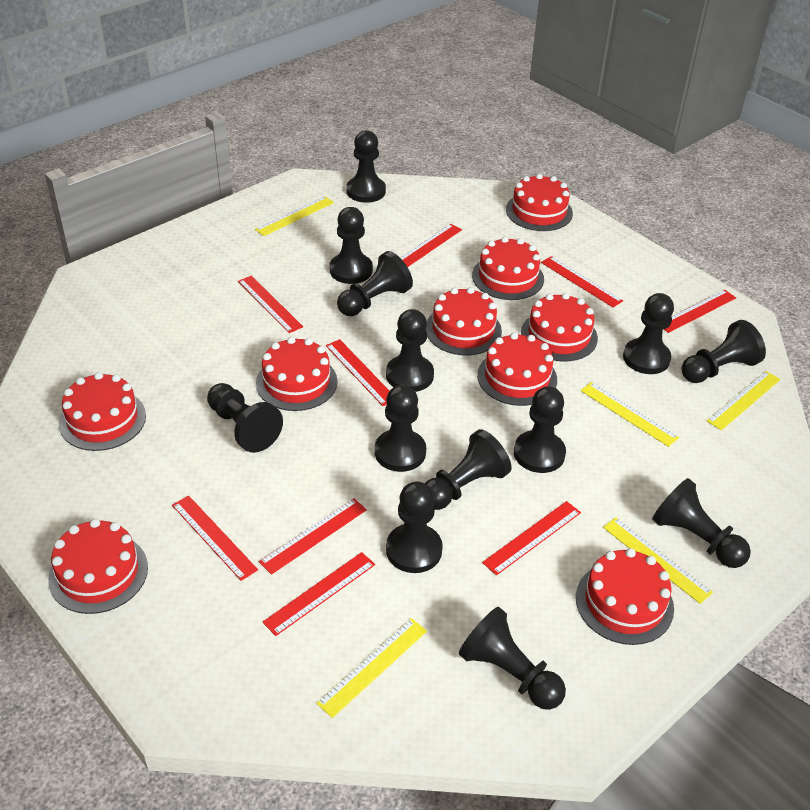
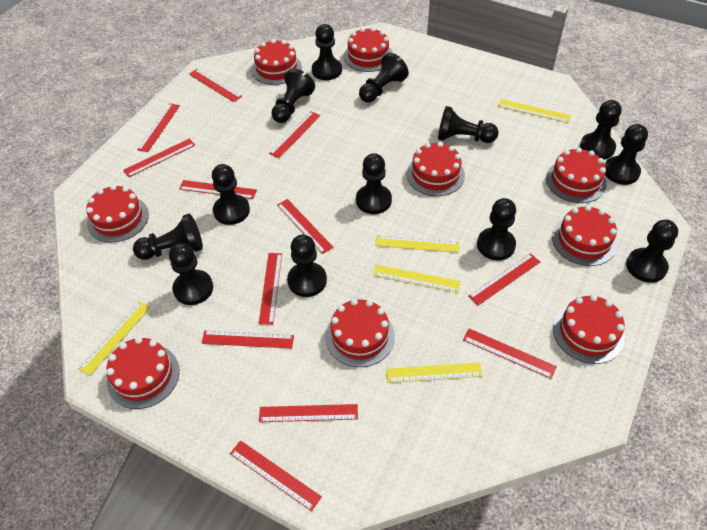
red ruler: [172,495,258,581] [238,275,303,333] [259,499,367,575] [262,552,375,636] [326,339,389,406] [400,224,462,267] [482,501,581,575] [541,256,623,307] [664,290,736,333] = 9 -> [123,138,195,177] [137,103,180,152] [179,180,257,199] [189,69,242,102] [201,331,294,349] [230,440,322,511] [259,253,282,324] [259,404,358,422] [269,112,320,158] [277,199,334,254] [463,329,557,379] [468,253,540,305] = 12

